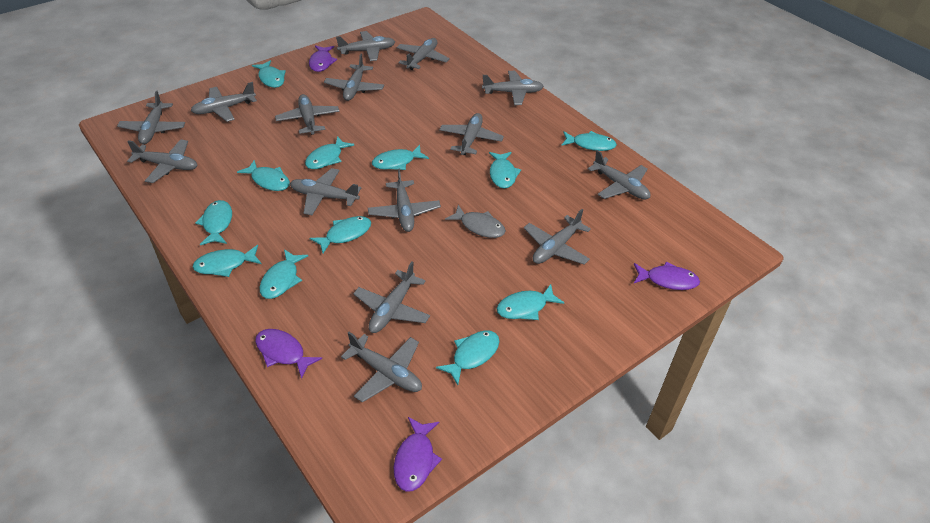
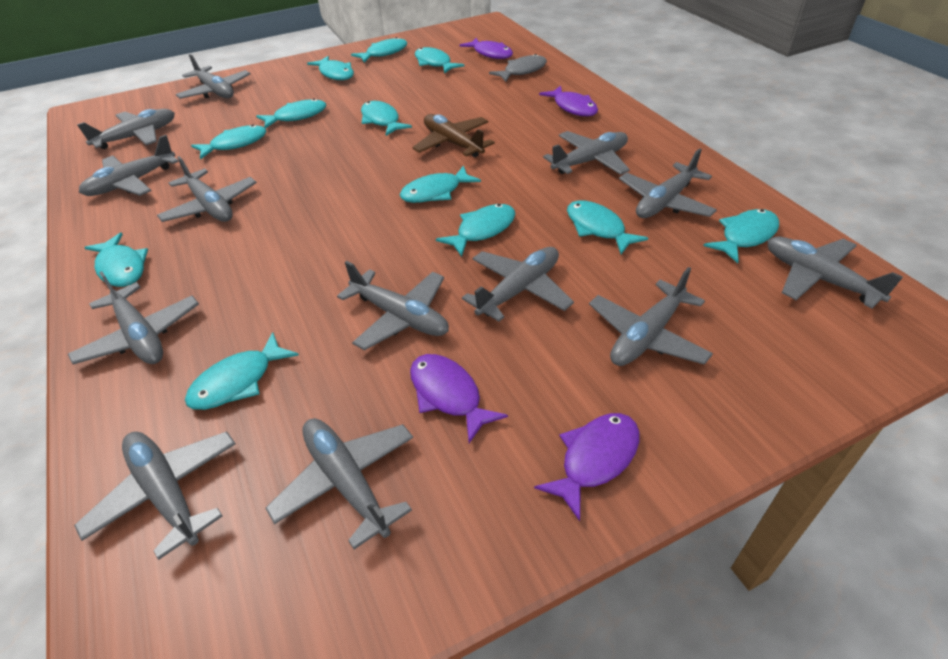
brown plane: none = 0 -> [412,114,495,158] = 1
grey plane: [117,91,185,144] [127,139,198,183] [191,82,257,122] [275,94,340,135] [290,168,361,215] [324,54,384,101] [336,31,395,61] [341,332,422,403] [353,262,430,333] [368,169,441,232] [396,38,450,70] [439,113,504,155] [482,71,544,105] [524,209,591,265] [588,150,650,199] = 15 -> [68,271,199,364] [74,431,236,560] [77,109,175,149] [79,135,179,196] [157,156,257,222] [176,54,251,99] [265,418,413,549] [337,261,449,350] [462,247,574,322] [543,131,630,175] [589,267,713,366] [619,148,717,218] [767,237,903,309] = 13

